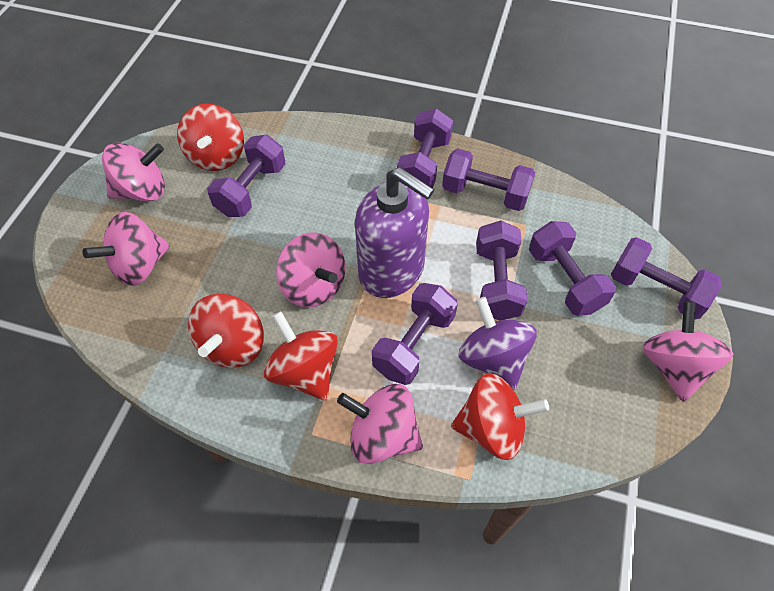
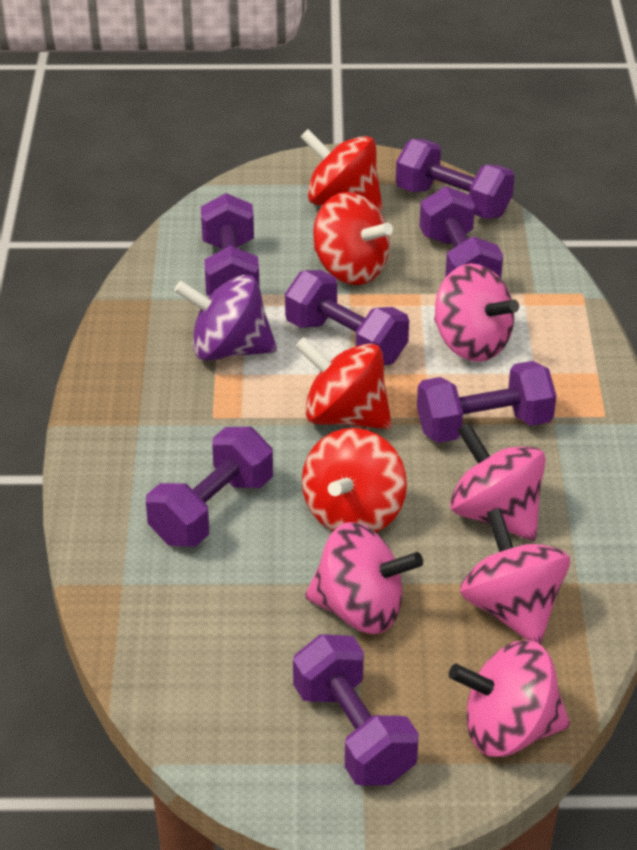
purple soap dispenser: [355,167,434,298] = 1 -> none = 0

